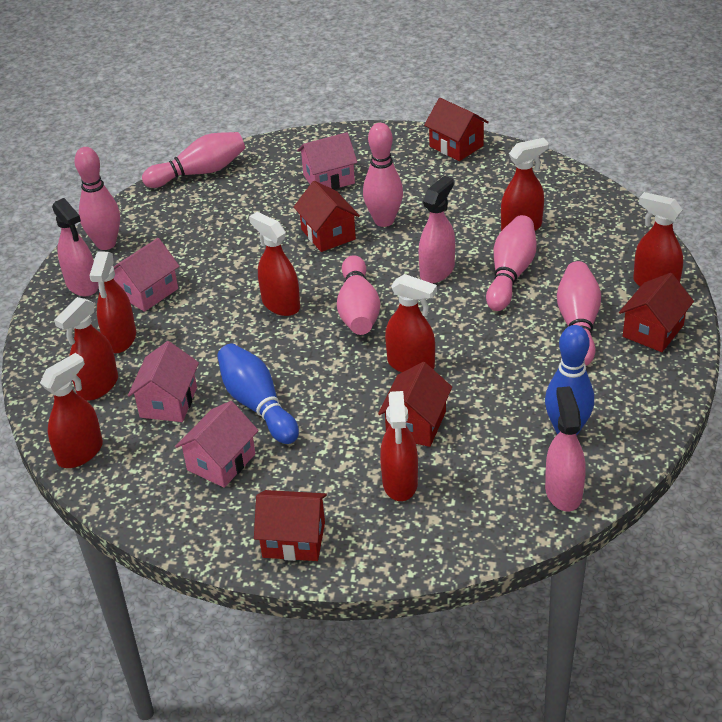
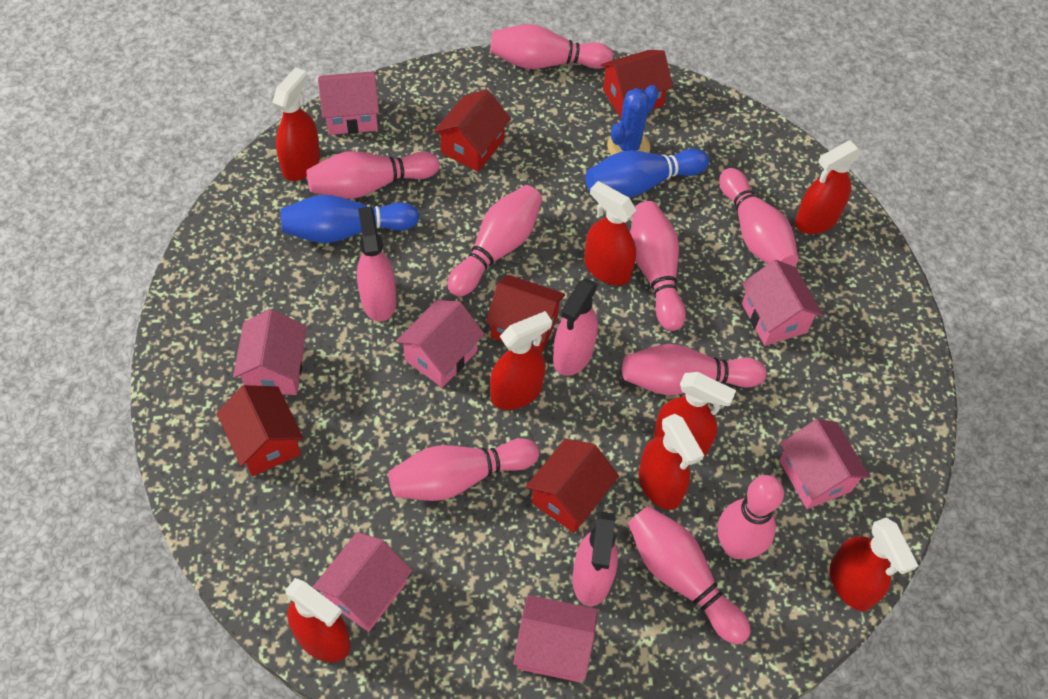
blue cactus: none = 0 -> [607,85,658,155] = 1
pink bowling pin: [74,147,120,250] [142,132,245,188] [337,255,380,335] [363,123,403,227] [486,215,537,311] [557,261,601,366] = 6 -> [307,151,440,199] [388,438,539,501] [447,185,542,297] [490,24,613,69] [622,344,766,395] [628,506,751,644] [630,201,686,331] [718,475,784,559] [719,168,798,266] = 9
pink house: [114,238,180,312] [128,341,199,422] [175,401,259,488] [297,132,358,190] = 4 -> [233,309,307,395] [313,532,412,632] [318,71,379,135] [396,300,485,388] [513,595,598,682] [742,260,823,346] [779,419,870,509] = 7

